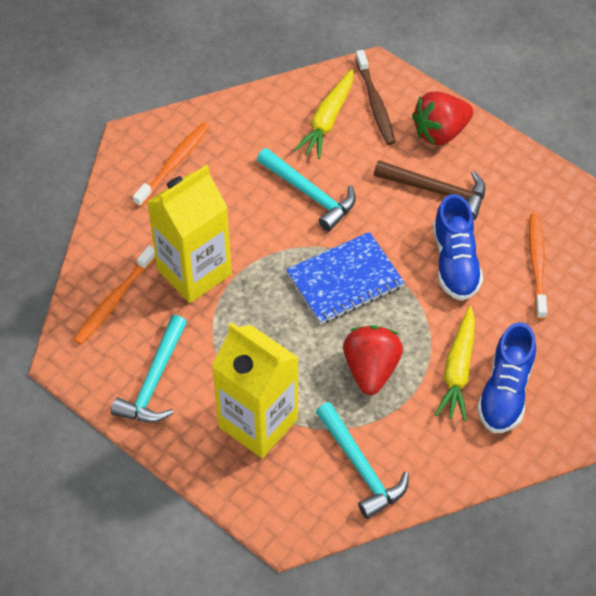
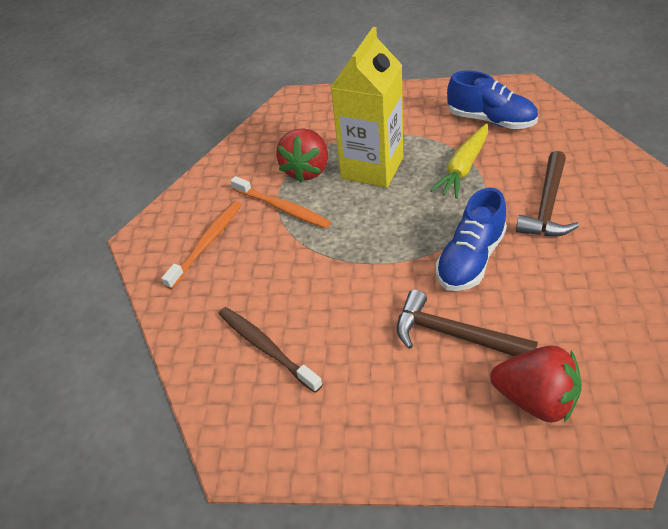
blue notebook: [286,232,405,324] = 1 -> none = 0
brown hammer: [374,160,486,220] = 1 -> [397,290,538,356] [516,151,579,236] = 2
orange toothbrush: [73,246,155,345] [133,122,210,207] [529,213,547,320] = 3 -> [161,201,242,289] [231,176,331,228] = 2
turquoise hammer: [111,315,187,423] [257,148,356,231] [316,402,409,519] = 3 -> none = 0
yellow carrot: [294,69,353,159] [435,306,475,422] = 2 -> [430,123,488,199] = 1
yellow carton: [147,165,232,303] [212,322,298,458] = 2 -> [330,27,403,188] = 1

